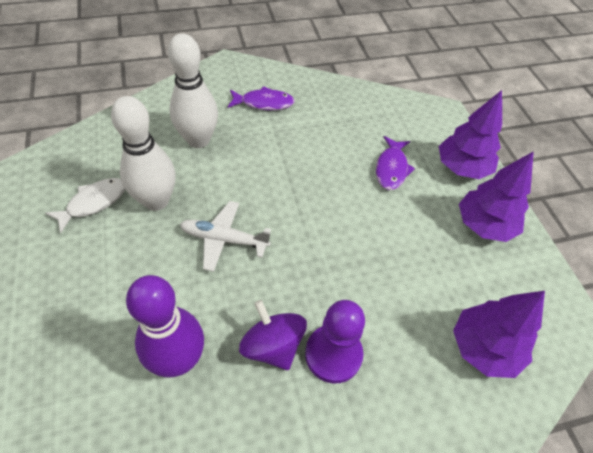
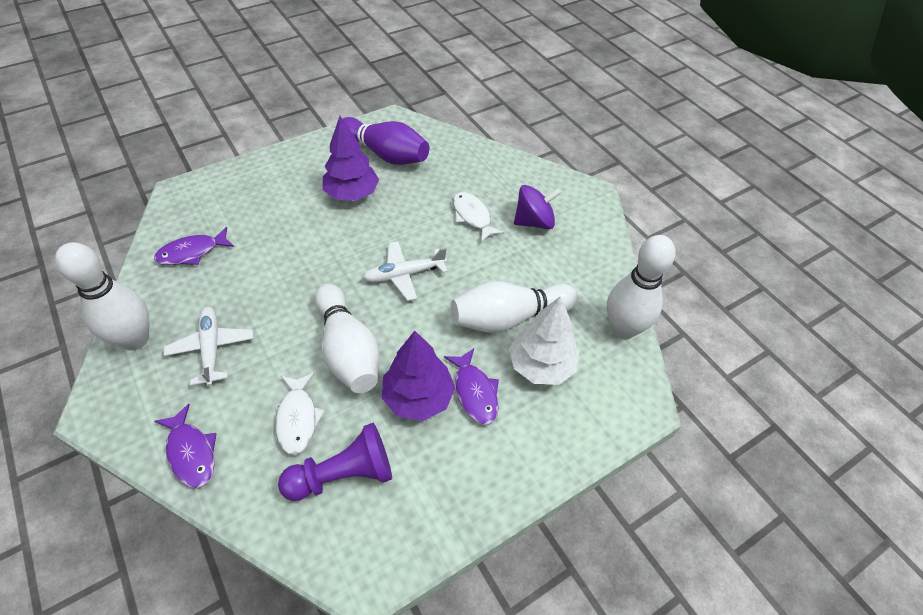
purple fish: [228,86,295,110] [376,136,415,190] = 2 -> [154,227,234,265] [154,404,217,488] [444,348,499,425] = 3
purple tree: [439,90,502,179] [453,291,545,378] [459,151,534,242] = 3 -> [322,116,379,201] [382,331,455,421] = 2
white bowling pin: [111,96,175,211] [168,33,218,148] = 2 -> [55,242,149,351] [315,284,379,393] [451,281,578,333] [607,235,675,339] = 4
white fish: [45,178,125,233] = 1 -> [276,373,325,456] [453,192,505,243] = 2
white plane: [180,201,271,272] = 1 -> [163,307,254,386] [363,241,448,301] = 2
white tree: none = 0 -> [509,296,579,385] = 1

